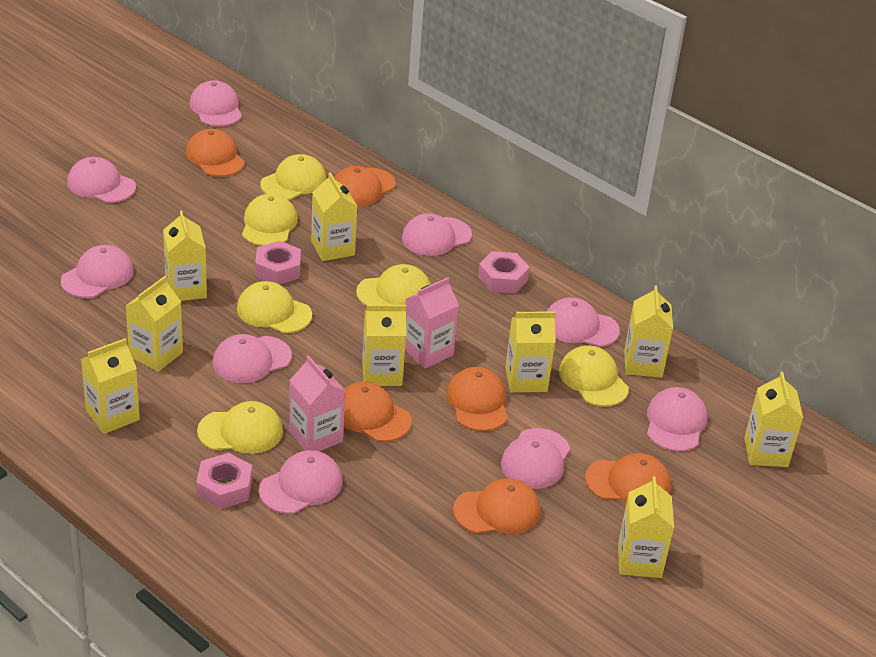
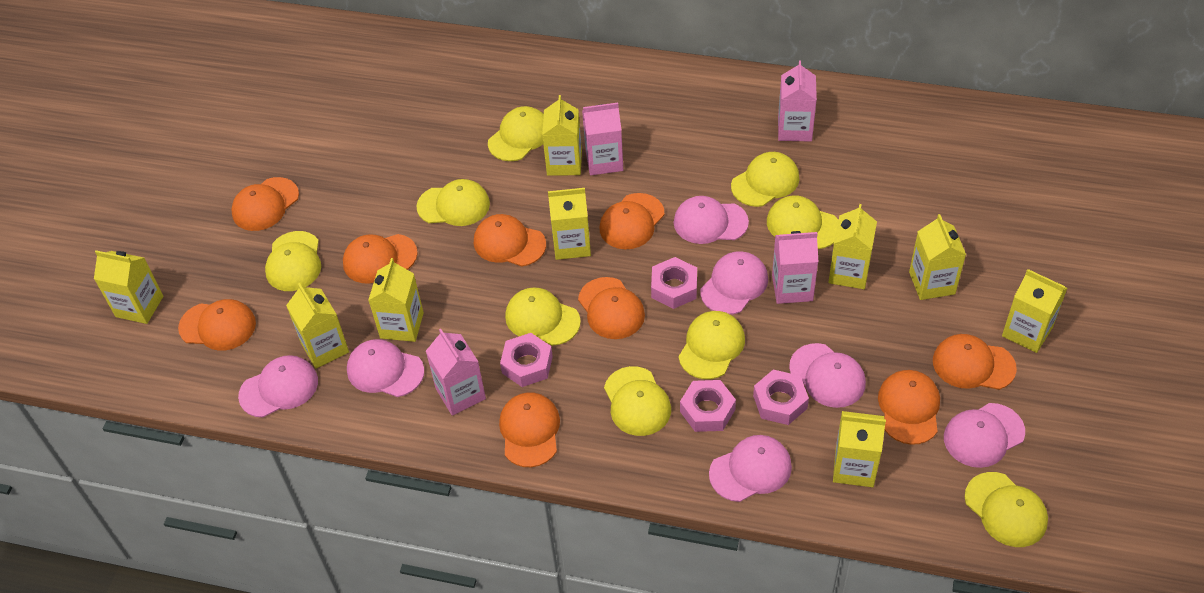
orange cap: [186,129,245,177] [334,166,396,206] [344,381,412,442] [446,367,508,431] [453,478,540,534] [585,453,671,503] = 6 -> [178,299,256,351] [231,177,299,231] [343,234,418,283] [474,214,546,267] [499,392,560,467] [578,277,645,339] [599,193,664,249] [878,370,940,445] [933,334,1017,390] = 9
pink cap: [61,245,134,298] [67,157,136,203] [190,80,242,126] [213,334,292,383] [259,450,342,514] [402,213,472,256] [501,428,570,489] [546,297,620,347] [647,387,707,451] = 9 -> [238,355,318,418] [347,339,424,397] [674,196,749,244] [700,251,768,315] [709,435,792,502] [789,343,866,408] [944,403,1025,468] = 7
pink carton: [289,355,345,451] [405,277,459,368] = 2 -> [426,329,486,416] [582,103,623,175] [772,231,818,304] [778,60,817,141] = 4
pink nut: [196,453,252,509] [255,241,301,285] [478,251,530,293] = 3 -> [500,333,553,387] [651,257,697,309] [680,380,736,432] [753,370,809,425] = 4
yellow cap: [197,401,283,454] [237,281,312,333] [242,194,298,246] [261,154,326,200] [356,264,431,306] [559,345,629,406] = 6 -> [265,231,321,291] [416,179,490,226] [488,106,544,161] [505,288,581,346] [604,366,671,436] [679,311,745,379] [731,152,799,207] [767,195,838,249] [965,472,1048,547] = 9

